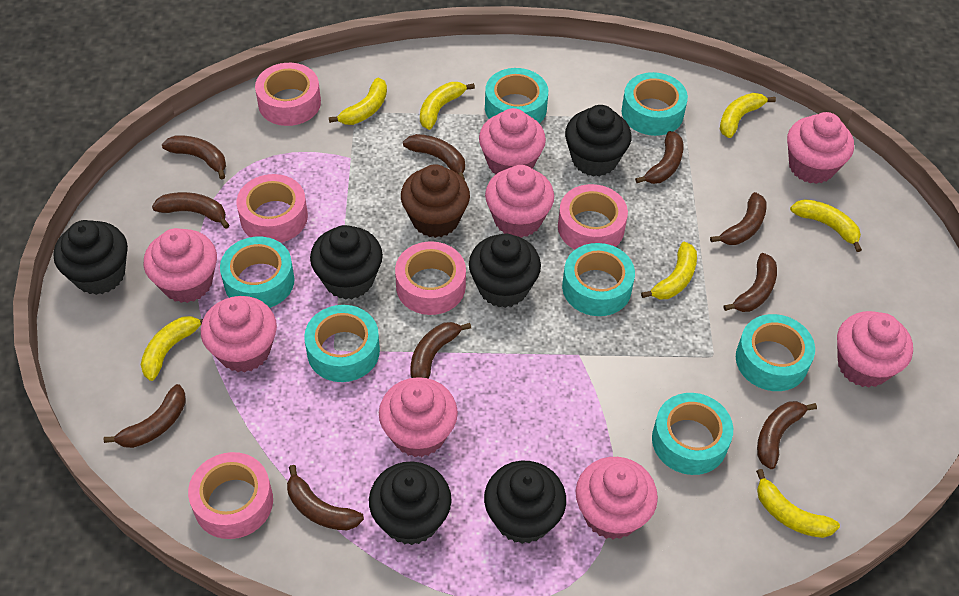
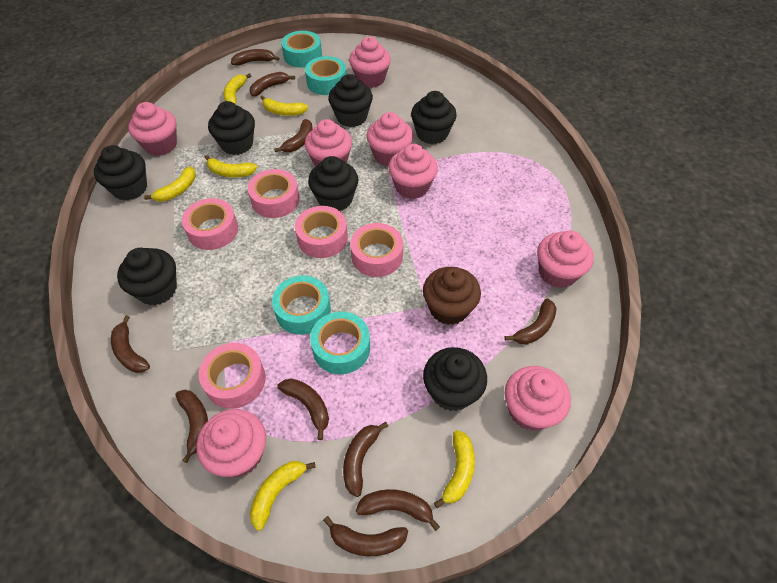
black cupcake: [54,220,128,295] [310,225,383,300] [369,461,452,545] [469,234,541,308] [484,461,566,544] [565,105,631,177] = 6 -> [94,145,147,201] [117,248,177,305] [208,101,255,155] [308,156,358,211] [328,74,373,127] [411,91,457,144] [423,347,487,411] = 7
turquoise tape: [220,237,294,308] [304,305,380,382] [485,68,548,124] [562,243,635,316] [622,72,688,136] [652,393,733,475] [736,314,815,391] = 7 -> [272,276,331,335] [281,31,322,68] [305,56,347,95] [310,312,370,374] = 4
yellow banana: [141,316,203,381] [329,78,387,125] [420,82,475,130] [641,241,697,299] [720,93,776,138] [756,469,840,538] [790,199,862,252] = 7 -> [144,166,196,202] [205,155,257,177] [224,73,251,105] [250,461,316,531] [260,95,308,116] [434,430,475,508] = 6

